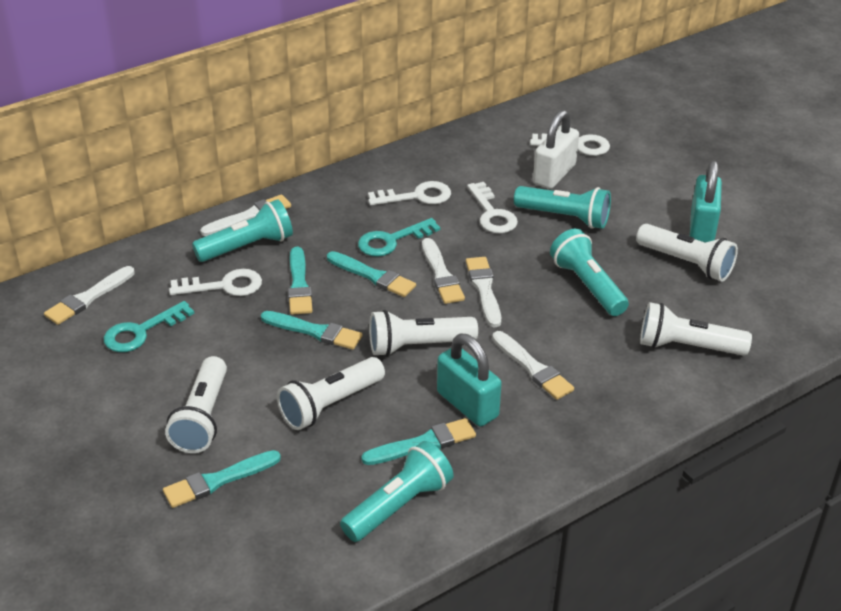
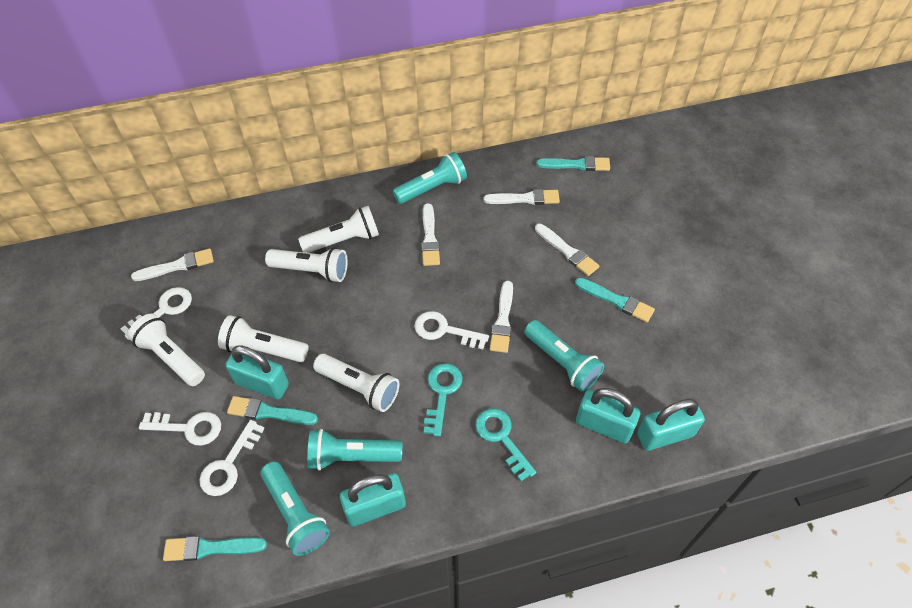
turquoise brush: [163,450,281,508] [261,311,362,350] [288,247,312,315] [327,251,416,297] [361,418,476,465] = 5 -> [163,536,267,561] [227,396,318,425] [536,156,610,171] [575,278,655,322] = 4
turquoise padlock: [437,334,502,427] [690,160,722,243] = 2 -> [225,345,289,400] [340,473,406,527] [576,388,640,444] [637,399,705,451] = 4
white padlock: [533,110,579,189] = 1 -> none = 0

